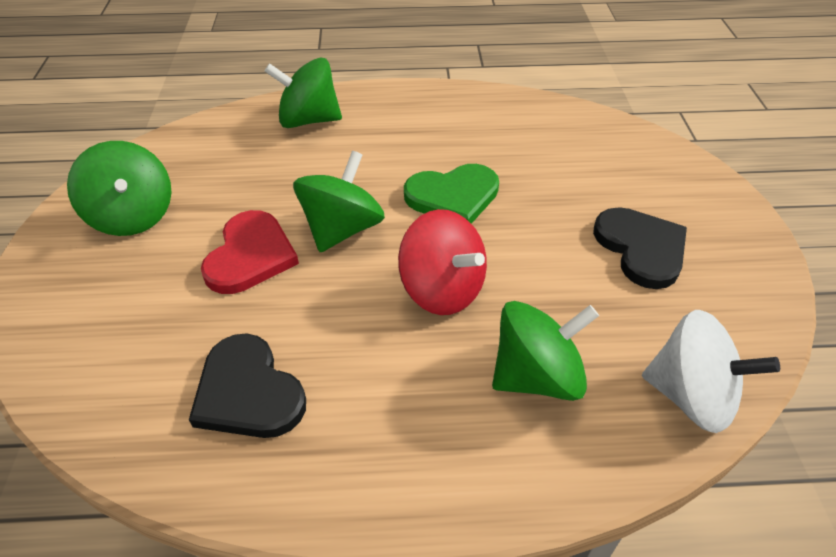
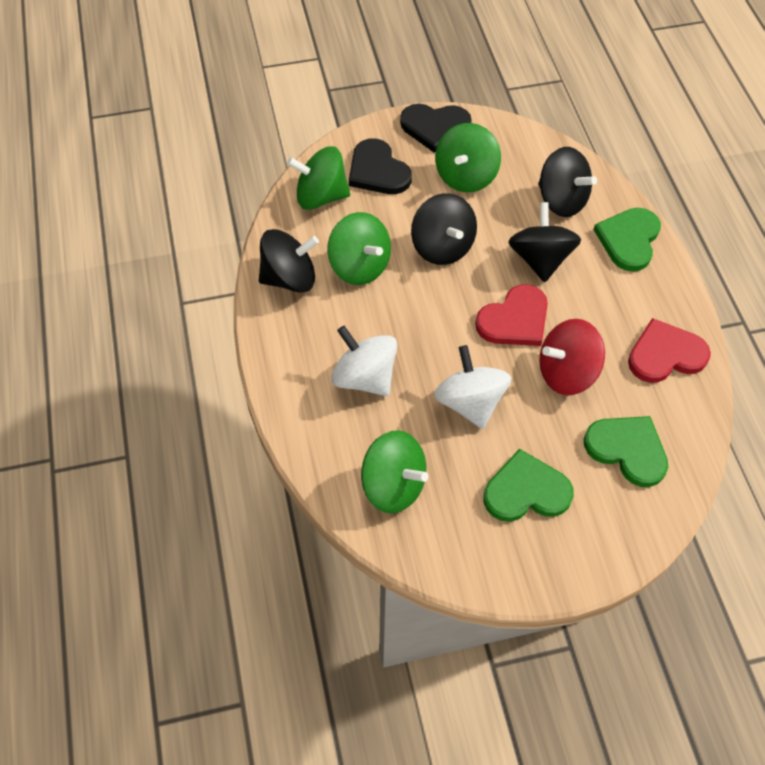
black spinning top: none = 0 -> [259,229,319,293] [411,193,477,265] [508,202,581,282] [538,147,597,217] = 4
green heart: [404,164,499,224] = 1 -> [483,449,574,522] [584,416,668,487] [594,208,661,272] = 3
red heart: [201,210,299,294] = 1 -> [475,284,548,346] [628,318,711,383] = 2
white spinning top: [642,310,780,433] = 1 -> [331,326,397,396] [434,345,511,429] = 2

